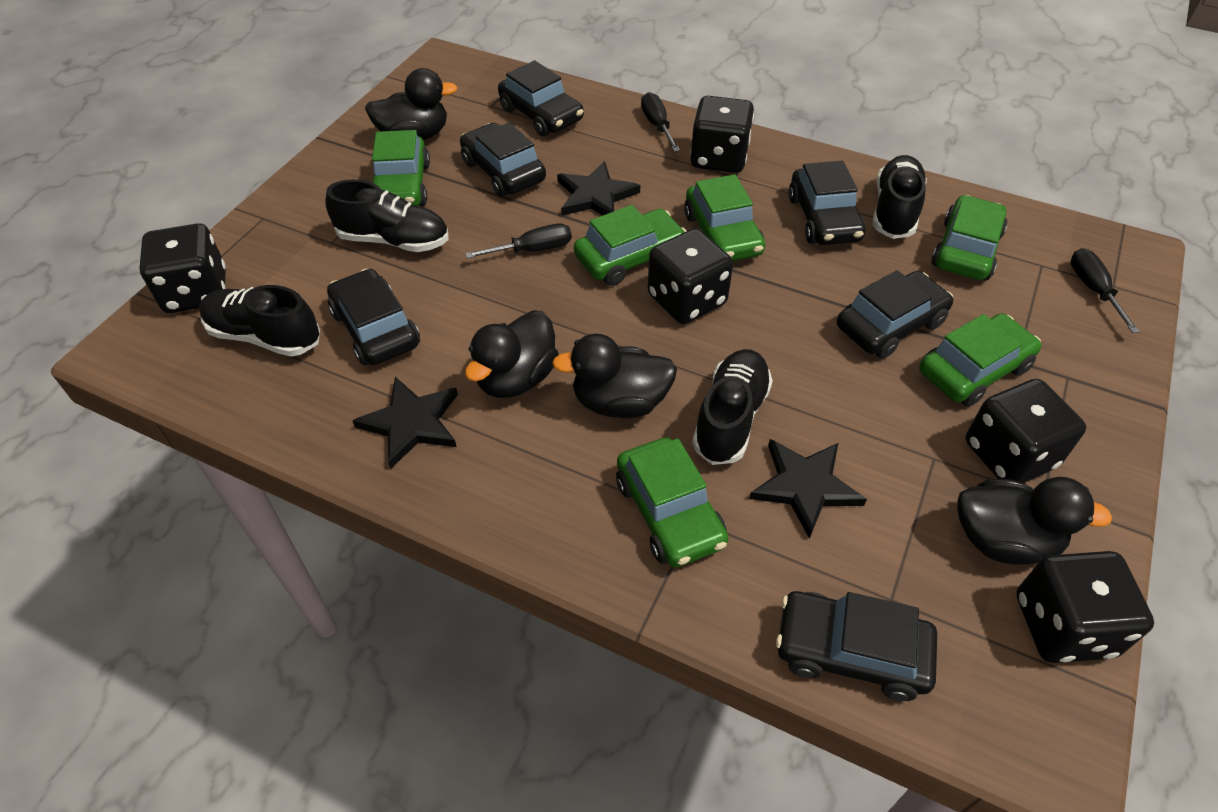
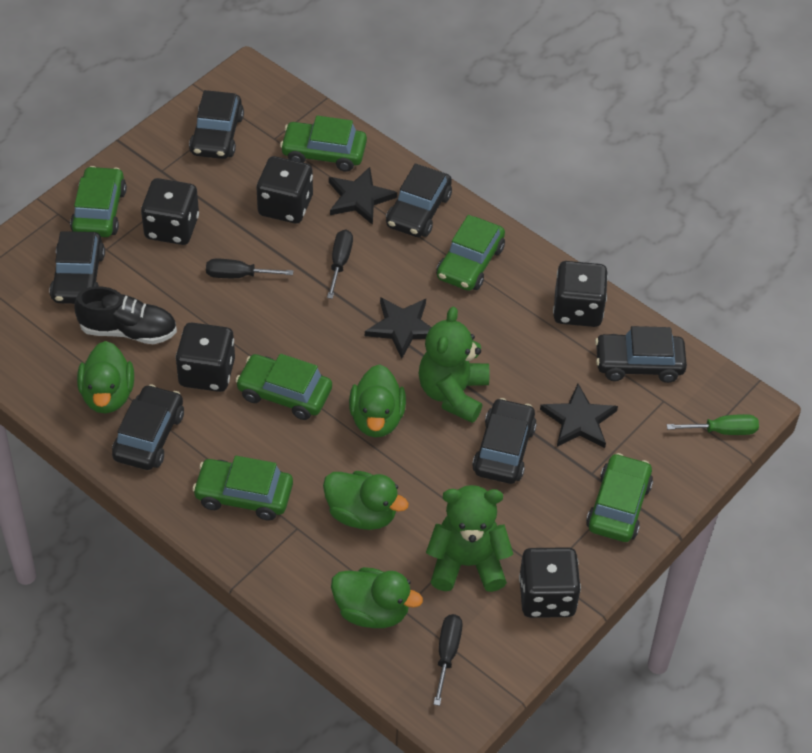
black duck: [365,68,458,140] [465,310,559,398] [552,334,677,418] [957,477,1112,565] = 4 -> none = 0
black shoe: [199,285,320,357] [325,180,448,252] [692,349,773,465] [873,155,927,239] = 4 -> [74,286,177,344] = 1
green duck: none = 0 -> [77,341,134,414] [323,471,409,530] [331,567,423,628] [349,364,406,438] = 4
green screwdriver: none = 0 -> [667,414,759,435] = 1
green teddy bear: none = 0 -> [419,307,489,423] [426,485,513,592] = 2

